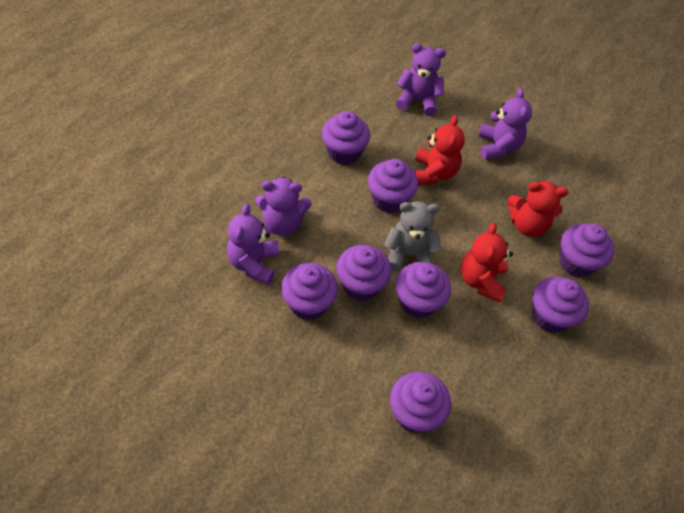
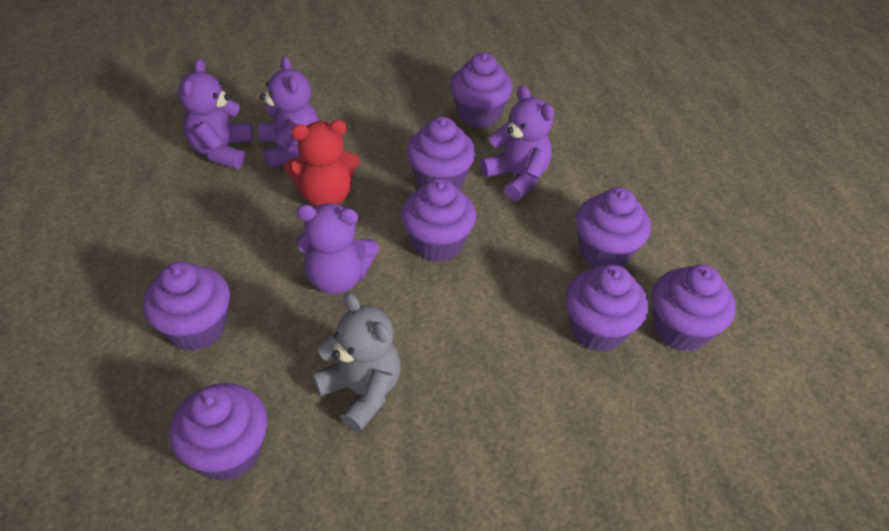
red teddy bear: [414,115,465,185] [461,223,513,302] [508,180,568,237] = 3 -> [284,120,360,206] = 1

